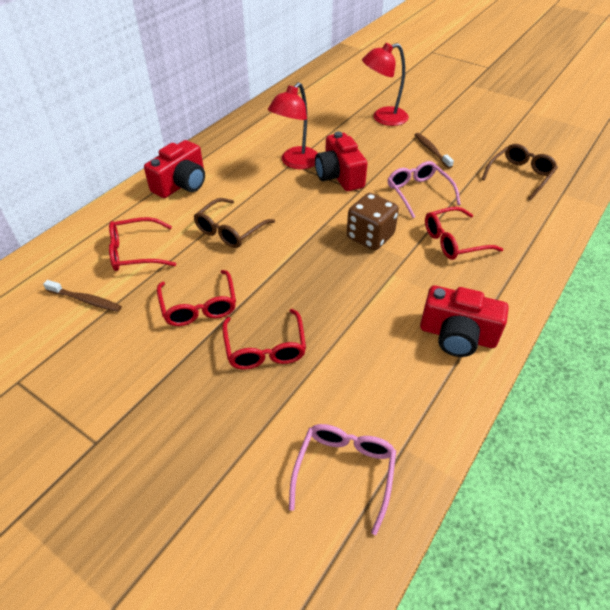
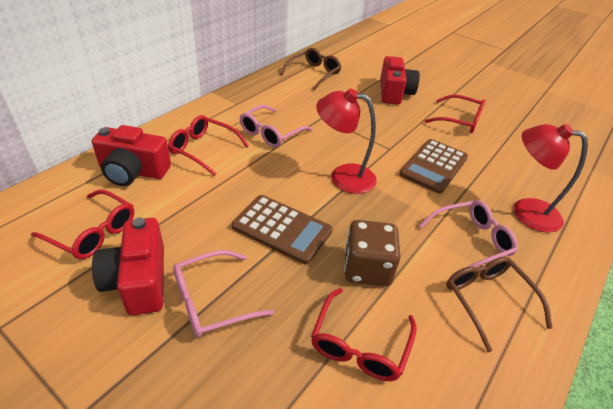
brown calculator: none = 0 -> [232,195,333,264] [399,139,468,194] = 2
brown toothbrush: [43,280,122,312] [415,133,454,168] = 2 -> none = 0
pink glasses: [289,424,396,535] [388,161,461,218] = 2 -> [173,250,274,337] [240,105,313,148] [419,200,518,273] = 3

